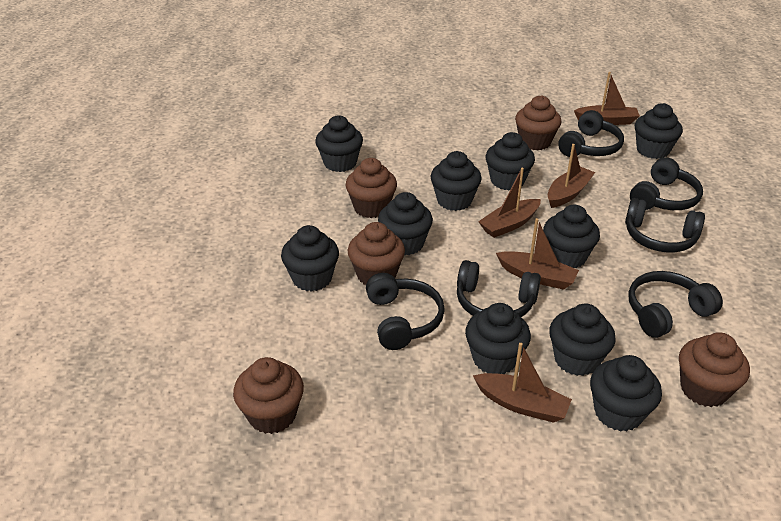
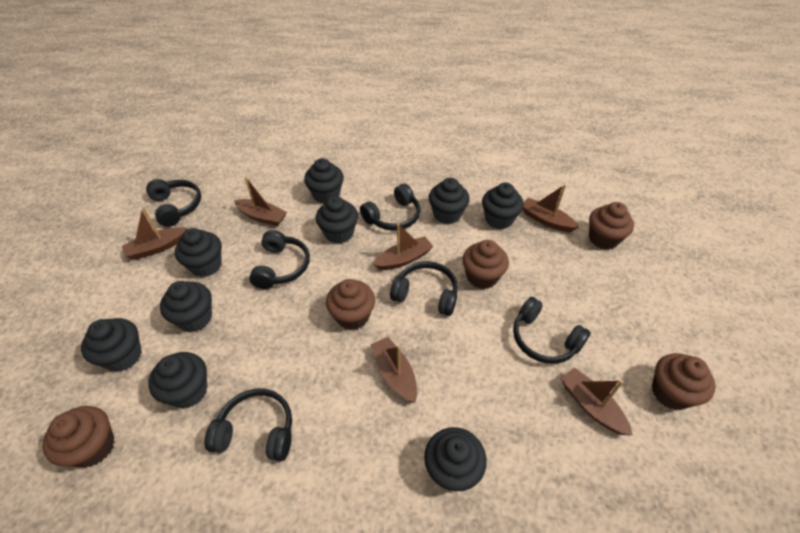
black cupcake: [281,225,339,292] [315,115,363,172] [378,192,433,256] [430,151,482,211] [465,303,531,374] [485,132,535,190] [543,205,600,268] [549,303,616,376] [590,355,662,432] [635,103,683,159] = 10 -> [81,318,142,372] [148,352,207,409] [160,281,212,332] [175,228,222,277] [304,158,344,204] [316,196,358,244] [424,427,487,491] [429,178,470,224] [482,183,524,229] = 9
brown boat: [473,343,572,423] [478,168,541,238] [496,218,579,290] [548,144,595,208] [574,72,640,125] = 5 -> [122,207,188,260] [234,176,287,226] [371,337,417,403] [373,223,433,270] [523,184,579,232] [561,367,633,436] = 6

